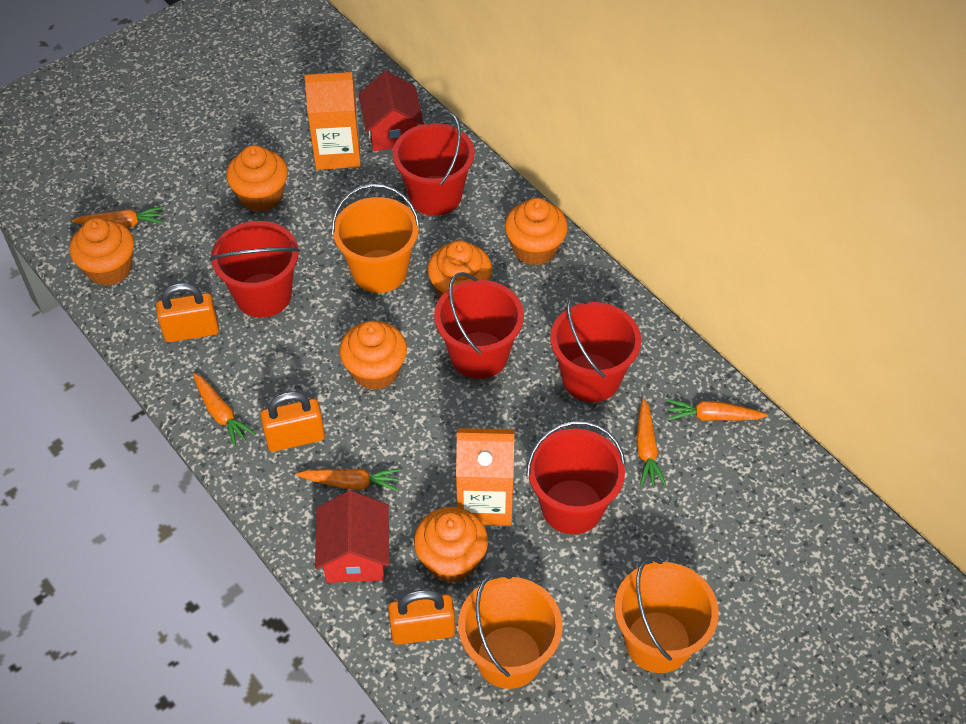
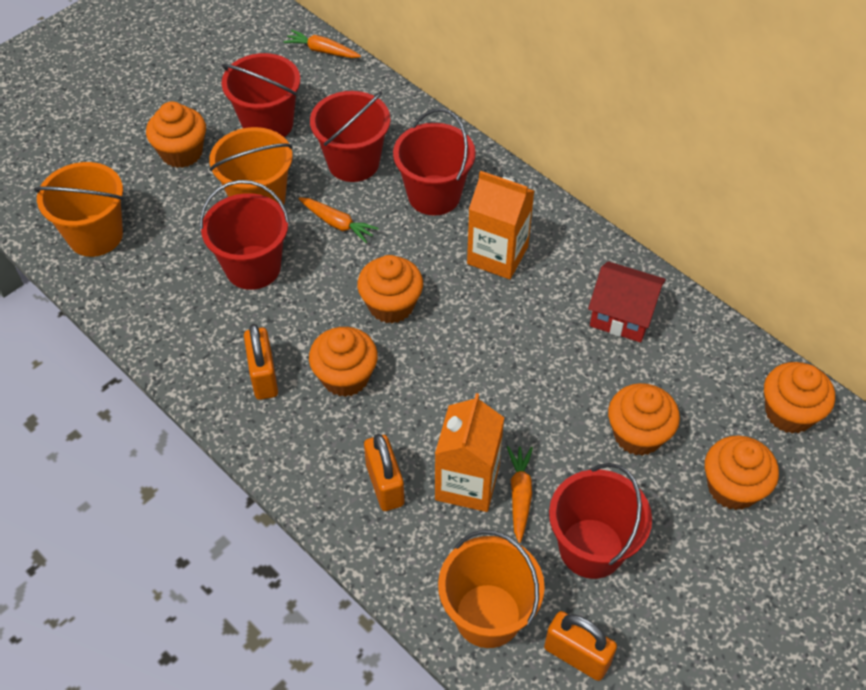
orange carrot: [72,206,164,227] [193,373,256,447] [296,469,400,491] [636,398,666,486] [666,399,768,421] = 5 -> [283,30,361,58] [298,197,379,243] [507,446,533,543] = 3
red house: [315,490,389,583] [359,71,424,151] = 2 -> [588,261,666,342] = 1

